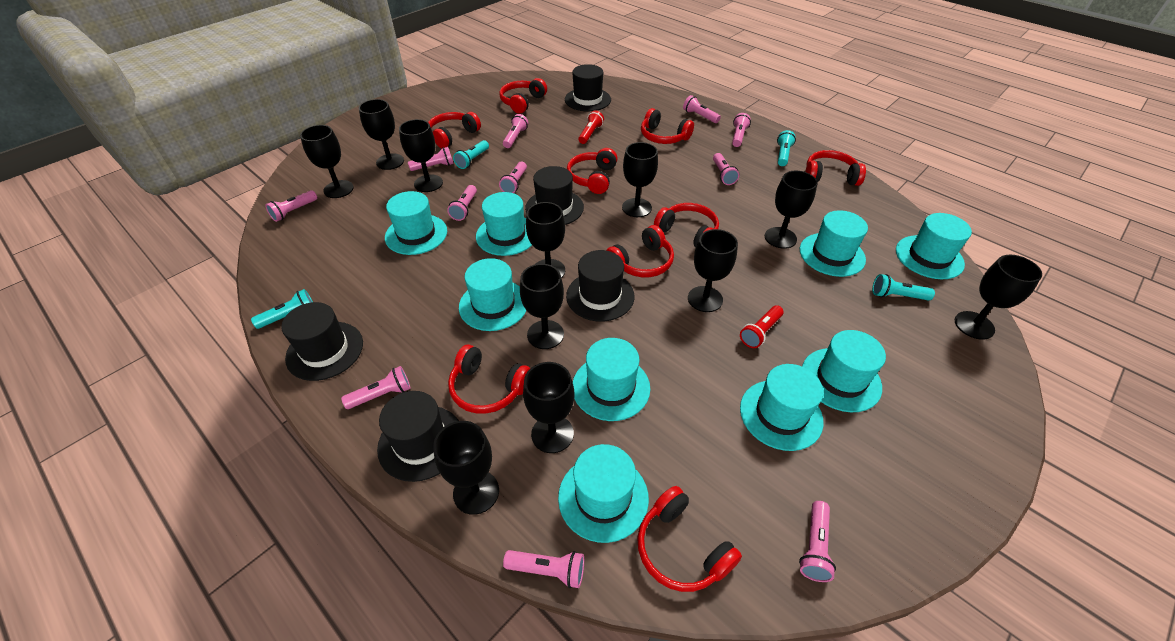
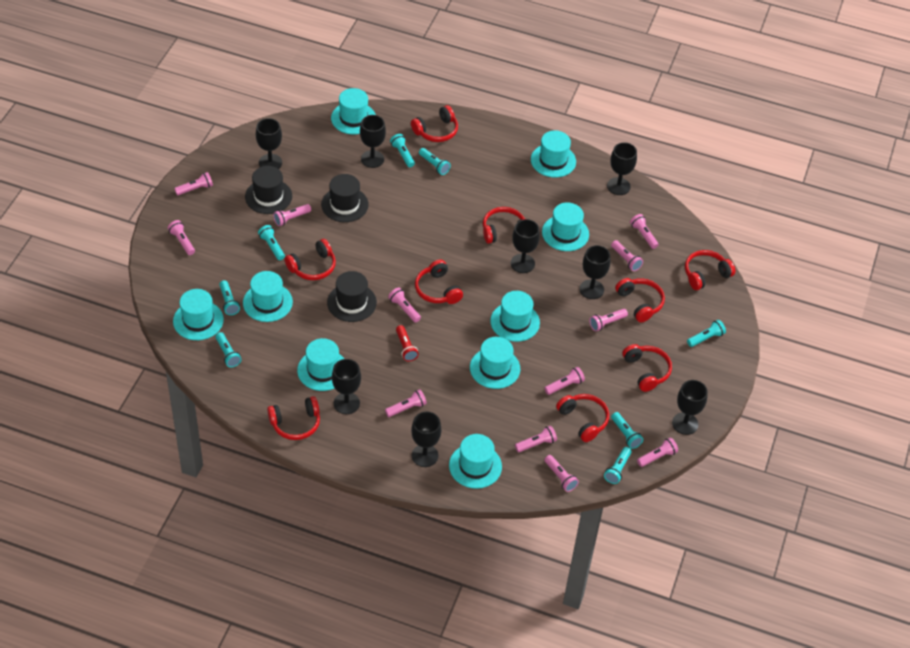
black goblet: [300,125,354,198] [359,99,404,170] [399,119,443,192] [433,421,499,515] [520,264,564,349] [523,362,574,453] [526,202,565,278] [622,142,658,217] [688,229,738,312] [765,171,817,249] [955,255,1042,340] = 11 -> [256,118,282,169] [332,359,361,414] [360,115,386,168] [411,412,441,467] [511,219,540,273] [579,245,610,299] [607,142,637,195] [672,380,708,435] = 8
black hat: [281,302,363,381] [377,391,459,482] [525,166,584,225] [565,64,611,111] [566,250,635,322] = 5 -> [245,166,292,214] [321,174,369,222] [327,271,377,322] = 3
pink flashlight: [265,190,317,222] [341,366,411,409] [408,147,454,171] [447,185,477,221] [499,161,527,193] [503,114,528,148] [503,550,584,588] [683,95,721,123] [713,153,739,185] [732,113,751,147] [799,501,836,582] = 11 -> [168,220,195,255] [174,172,213,195] [273,204,311,226] [385,389,427,417] [388,287,421,323] [515,426,557,452] [544,367,585,395] [544,455,579,492] [589,309,628,331] [611,240,643,271] [630,214,659,249] [637,437,678,467] = 12
red flashlight: [578,110,604,144] [740,305,783,348] = 2 -> [396,325,419,361] = 1
turquoise flashlight: [251,289,313,329] [453,140,489,169] [777,130,796,166] [872,274,935,300] = 4 -> [215,332,241,367] [219,280,240,315] [258,225,285,260] [390,134,415,167] [419,148,451,175] [604,447,632,484] [611,412,643,449] [687,320,726,347] = 8

